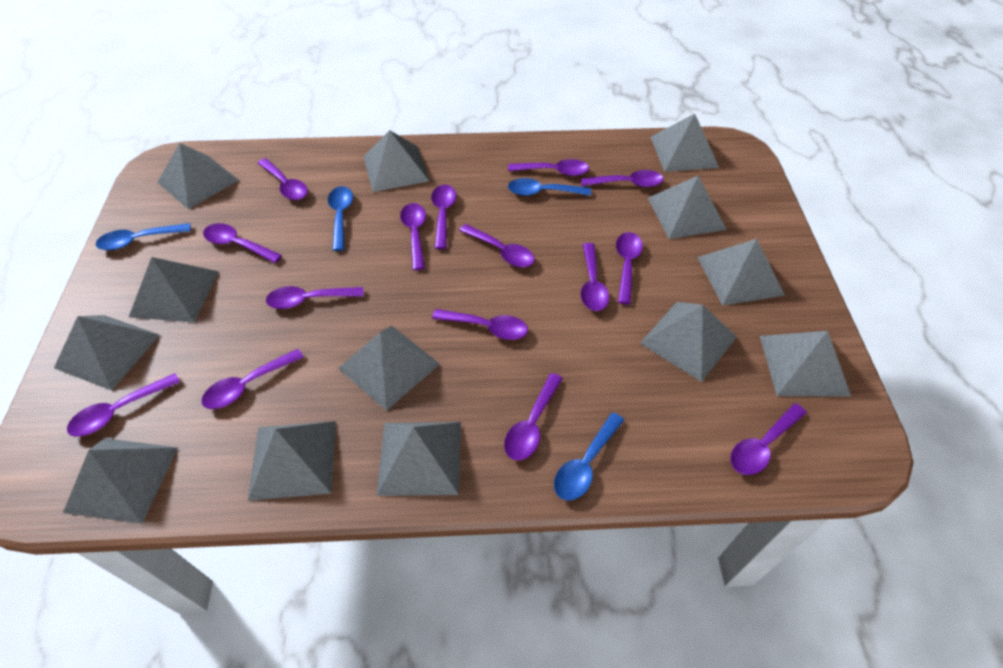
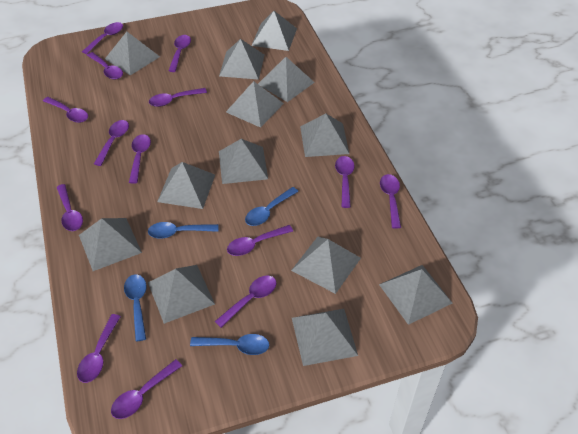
purple spoon: [67,373,180,437] [202,349,304,409] [203,223,282,263] [258,158,308,200] [266,286,364,309] [400,203,426,270] [431,185,456,249] [432,309,528,340] [459,224,534,267] [504,373,563,461] [508,159,589,176] [581,170,663,187] [581,243,609,311] [616,232,643,304] [730,403,807,475] = 15 -> [43,97,88,123] [57,184,83,231] [77,314,121,383] [82,22,123,54] [87,52,123,80] [94,120,129,166] [111,359,182,419] [129,134,151,184] [149,88,207,107] [168,35,191,72] [215,275,277,328] [227,225,293,256] [335,156,354,208] [380,174,401,229] = 14

